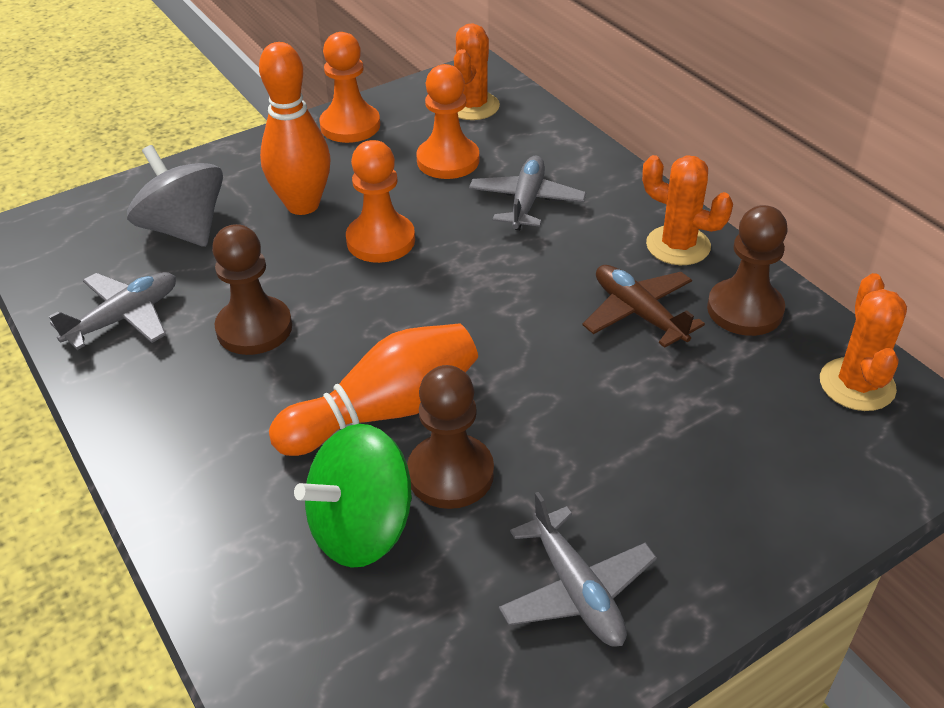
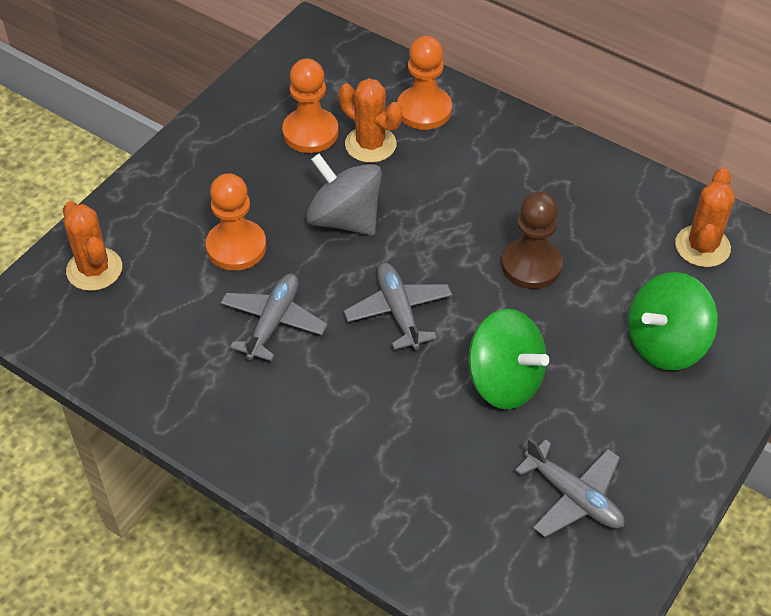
brown pawn: [212,224,292,355] [407,365,494,509] [707,205,788,336] = 3 -> [501,192,563,289] = 1
brown plane: [582,265,705,348] = 1 -> none = 0
green spinning top: [294,424,412,568] = 1 -> [468,309,549,410] [628,272,718,370] = 2
orange bowling pin: [259,42,330,215] [269,324,478,456] = 2 -> none = 0

